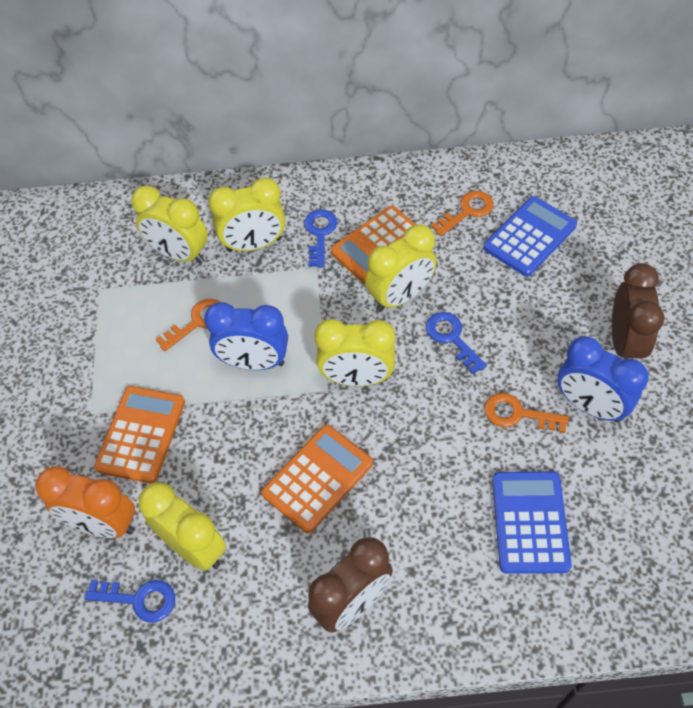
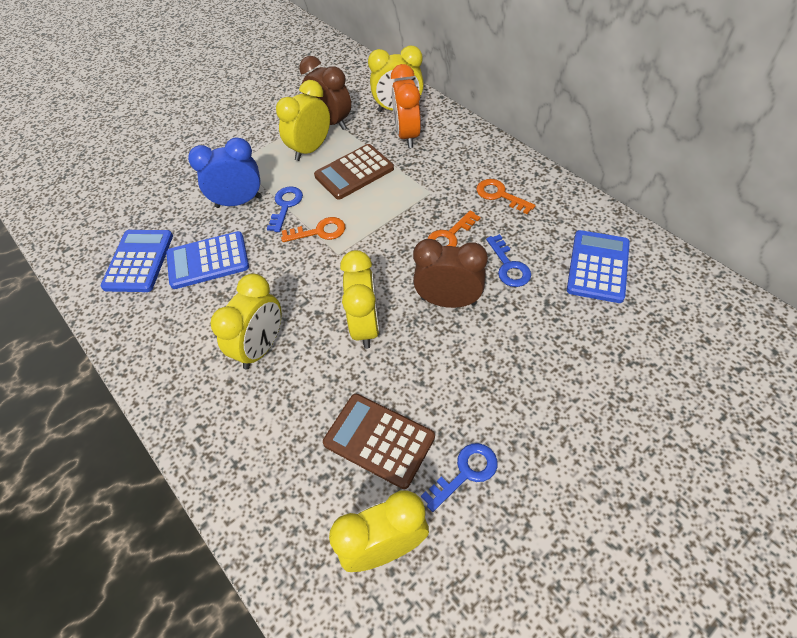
blue calculator: [483,196,577,277] [492,471,572,574] = 2 -> [100,230,173,292] [166,231,249,289] [567,230,630,303] = 3
blue clock: [204,302,288,370] [557,336,649,422] = 2 -> [188,137,262,208] = 1
brown calculator: none = 0 -> [314,144,394,200] [323,394,435,489] = 2
orange calculator: [94,386,185,484] [262,425,373,533] [331,206,416,284] = 3 -> none = 0

